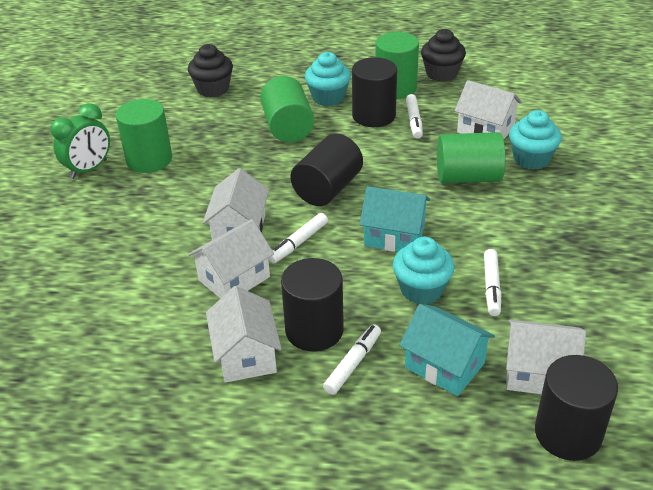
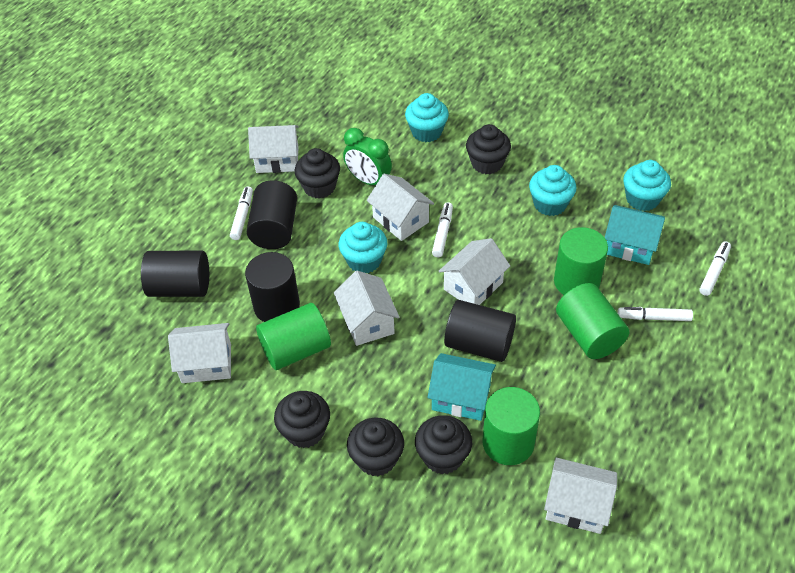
black cupcake: [188,44,233,97] [421,29,466,82] = 2 -> [274,391,330,448] [295,148,340,199] [347,418,404,476] [415,415,472,474] [466,124,511,174] = 5
turquoise cupcake: [305,52,351,106] [393,237,455,305] [509,110,562,170] = 3 -> [339,222,387,273] [405,93,449,142] [529,165,577,216] [623,160,671,211] = 4
white house: [188,219,274,299] [203,168,269,240] [206,286,282,383] [455,80,522,139] [506,319,586,394] = 5 -> [168,323,231,383] [248,125,299,173] [334,271,400,346] [366,174,434,241] [438,238,510,305] [544,458,617,534] = 6

